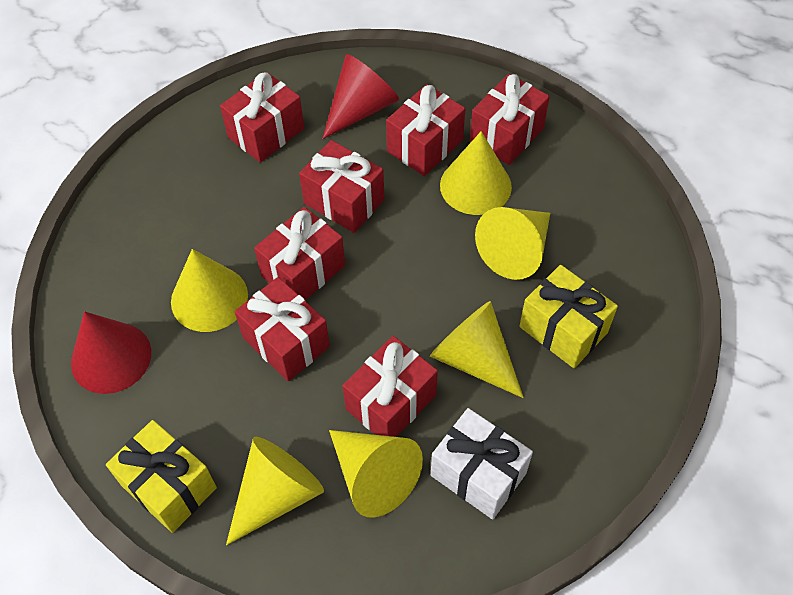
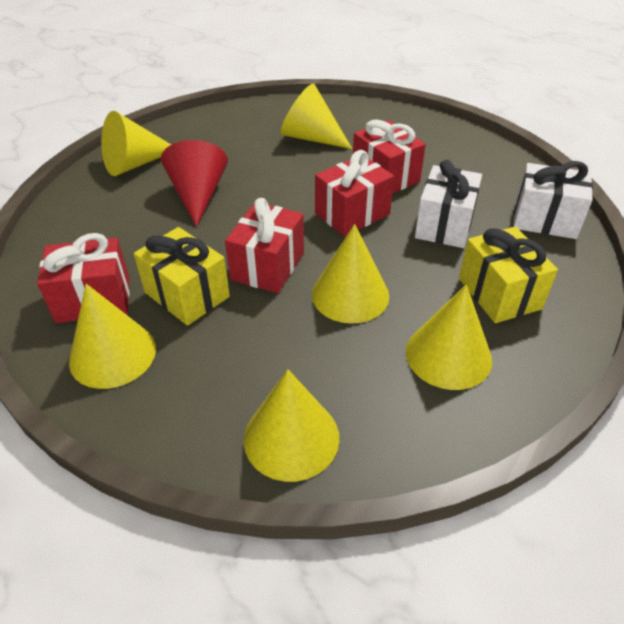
red cone: [71,311,151,394] [322,54,399,139] = 2 -> [161,140,228,227] = 1
red gift: [220,72,304,163] [235,277,330,381] [254,207,345,300] [299,140,384,233] [342,336,438,437] [386,84,465,176] [470,74,550,165] = 7 -> [37,233,130,323] [225,198,304,293] [315,150,394,237] [353,120,426,194] = 4
white gift: [431,408,533,519] = 1 -> [415,160,482,248] [513,161,593,239] = 2

